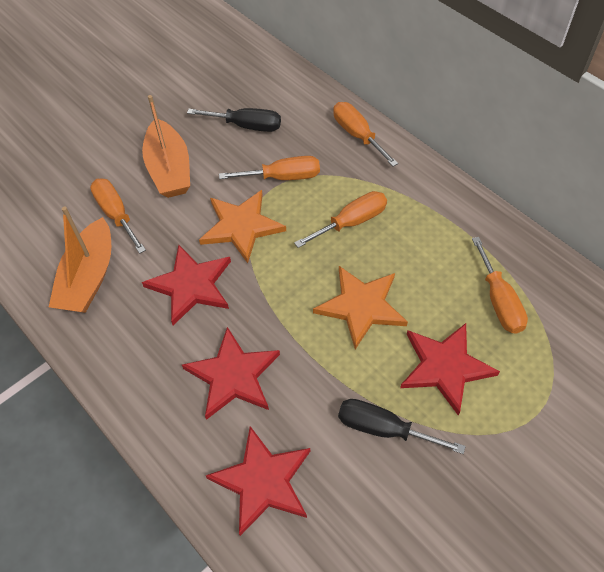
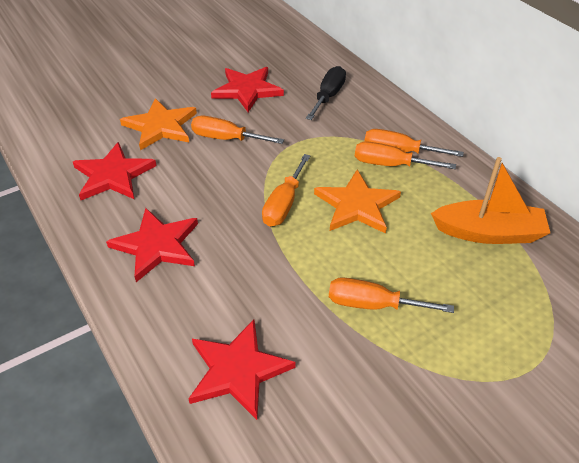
black screwdriver: [187,108,281,132] [338,399,466,454] = 2 -> [306,66,346,120] = 1
orange boat: [49,207,111,313] [142,95,190,198] = 2 -> [431,157,550,244] = 1

